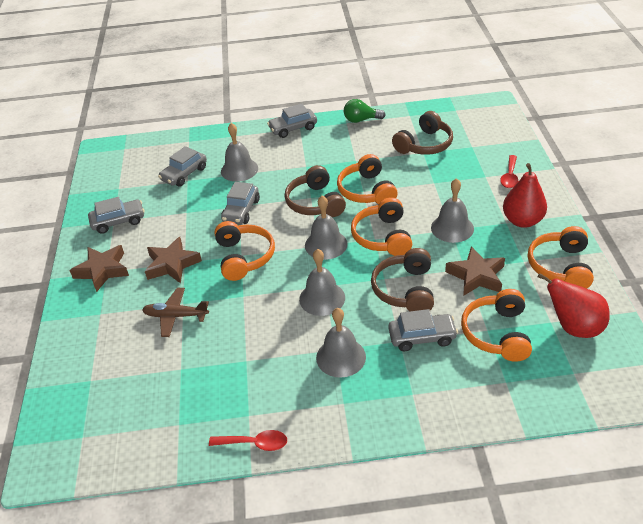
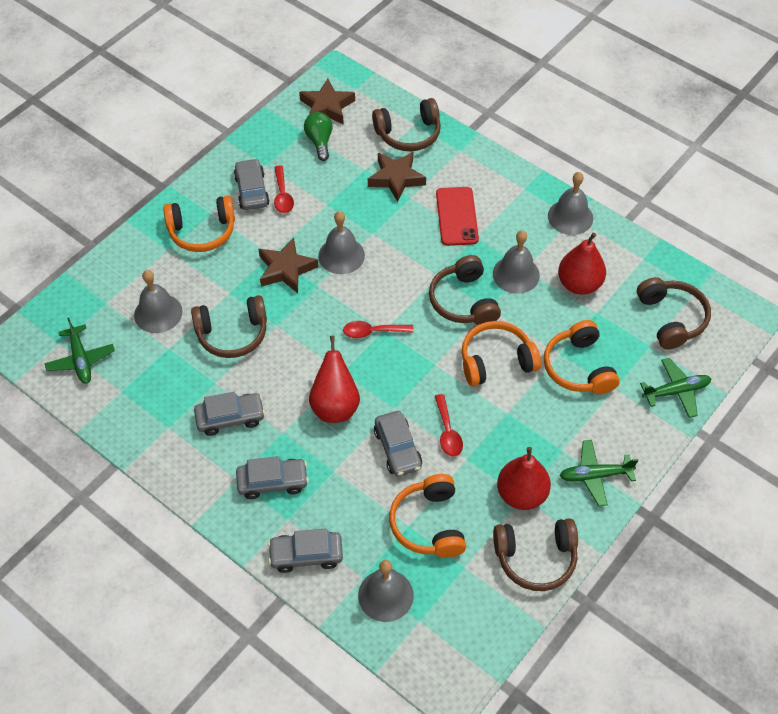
brown headphones: [285,165,346,217] [371,248,434,311] [392,111,453,155] = 3 -> [191,295,267,358] [372,98,441,151] [429,255,501,325] [493,518,578,591] [637,277,711,349] = 5
brown plane: [142,288,209,337] = 1 -> none = 0
green plane: none = 0 -> [44,318,115,384] [560,440,638,506] [640,358,711,418] = 3
orange headphones: [214,221,275,281] [337,154,398,204] [351,197,412,256] [461,289,532,362] [528,226,594,289] = 5 -> [163,196,235,252] [389,474,466,558] [462,321,541,386] [544,320,620,394] = 4
red pear: [503,163,547,228] [538,273,610,338] = 2 -> [309,336,360,423] [497,447,551,510] [558,233,606,295] = 3
red phone: none = 0 -> [436,187,479,246] = 1
red spoon: [209,430,287,451] [500,155,518,188] = 2 -> [274,166,294,213] [343,321,414,338] [435,394,463,457] = 3

